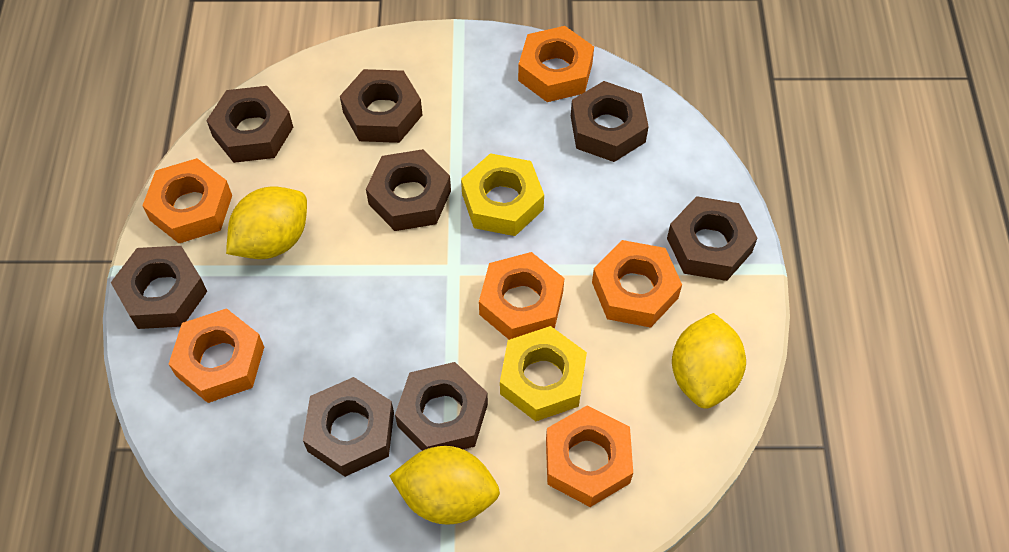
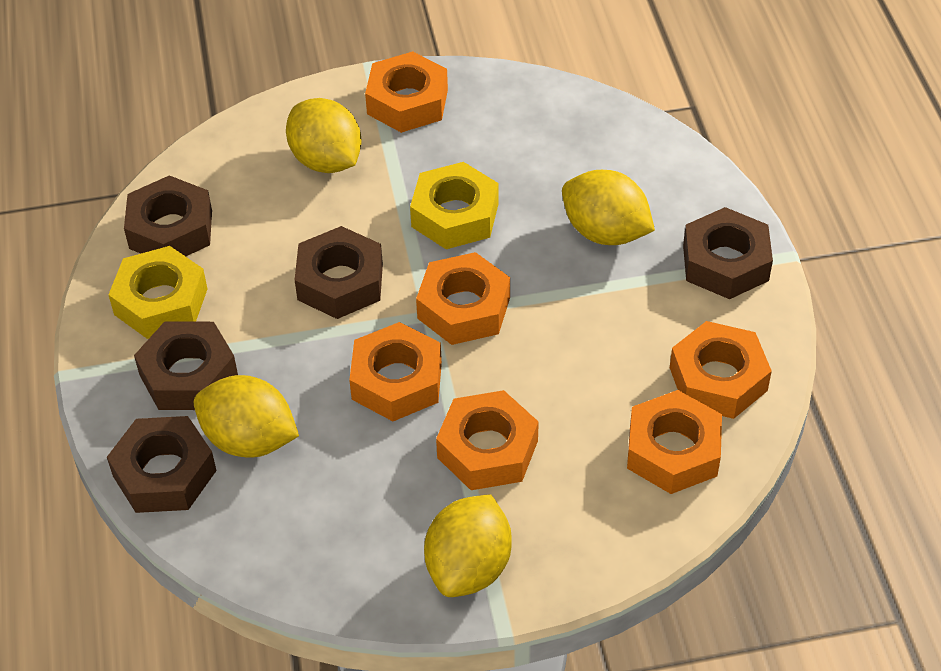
brown nut: [111,246,207,329] [206,86,293,163] [303,377,394,477] [340,69,422,143] [366,149,451,231] [395,362,488,451] [571,81,649,162] [667,196,758,281] = 8 -> [107,416,217,513] [124,175,212,256] [134,322,238,410] [295,226,383,319] [683,207,773,299] = 5
yellow lemon: [226,187,307,259] [390,446,500,525] [672,313,746,409] = 3 -> [194,375,299,458] [286,98,361,173] [424,494,512,597] [562,170,655,245] = 4

